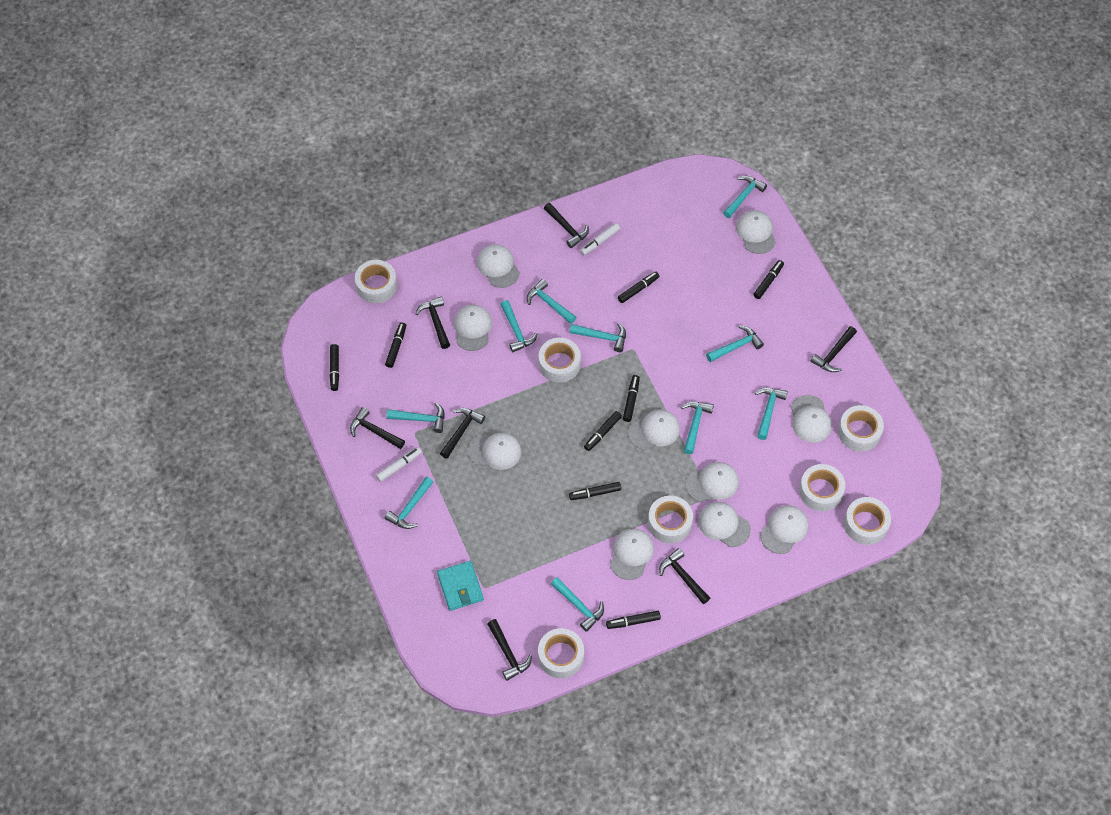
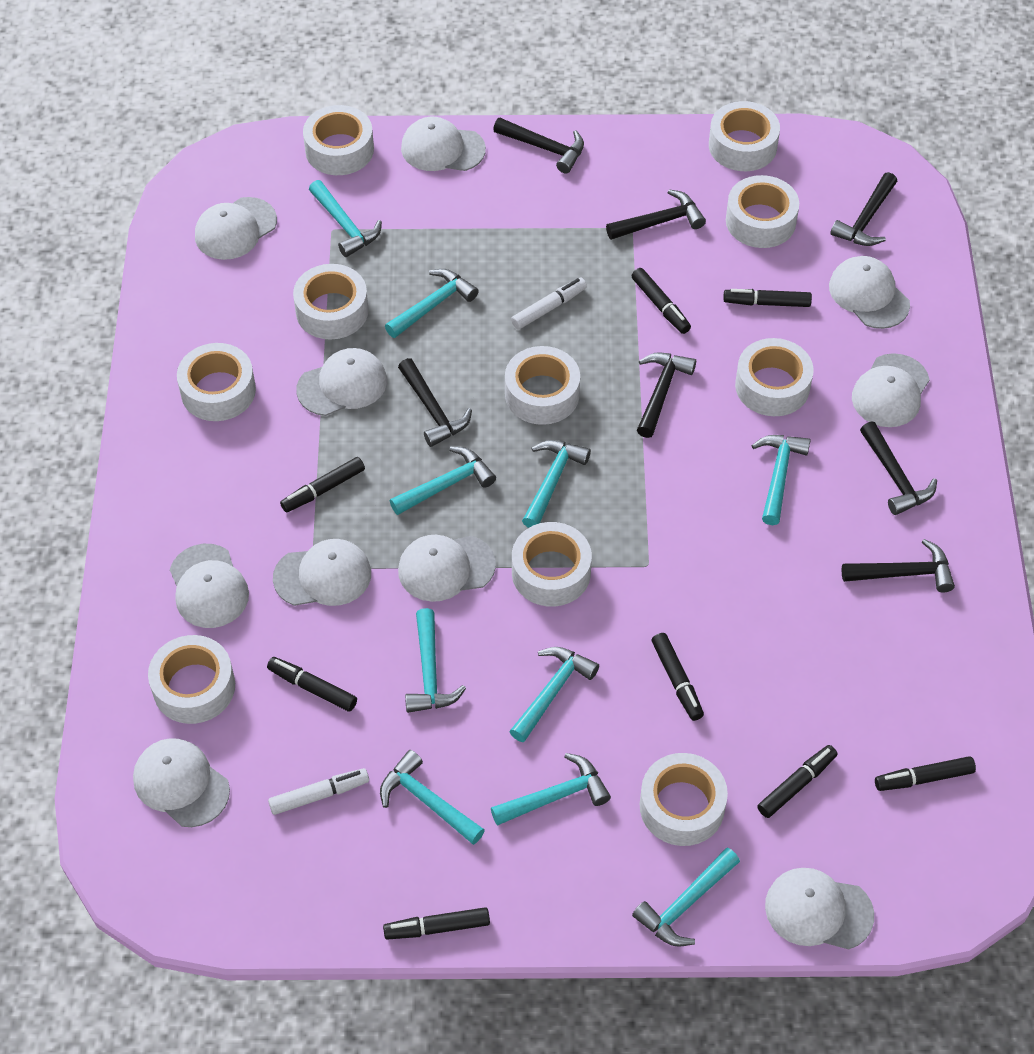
turquoise wallet: [437,561,484,611] = 1 -> none = 0
white tape: [355,260,397,303] [538,628,584,678] [539,338,581,383] [648,496,693,543] [799,464,845,511] [838,405,884,451] [844,497,891,545] = 7 -> [148,635,235,724] [177,343,256,421] [293,264,369,339] [303,105,374,175] [505,346,580,425] [512,522,592,607] [640,753,728,846] [709,101,780,171] [726,175,799,248] [735,338,814,416] = 10

